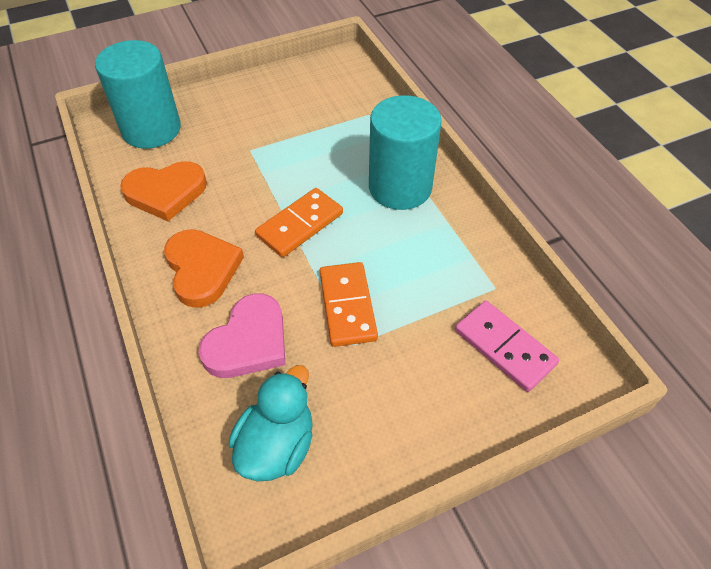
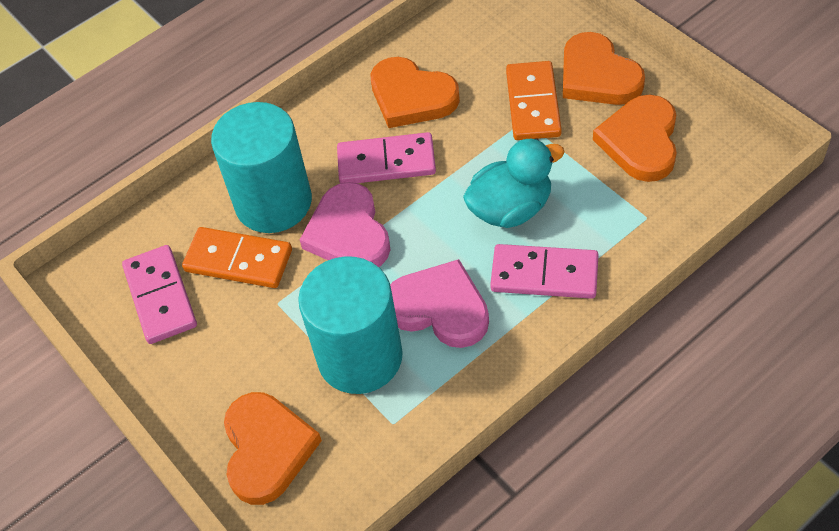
orange heart: [120,161,207,221] [164,229,244,308] = 2 -> [224,392,322,505] [370,57,460,128] [563,32,645,105] [593,95,677,182] = 4
pink domino: [455,301,559,392] = 1 -> [122,245,197,344] [337,132,436,184] [490,244,599,299] = 3
pink heart: [198,293,286,378] = 1 -> [300,182,390,267] [390,259,489,348] = 2

